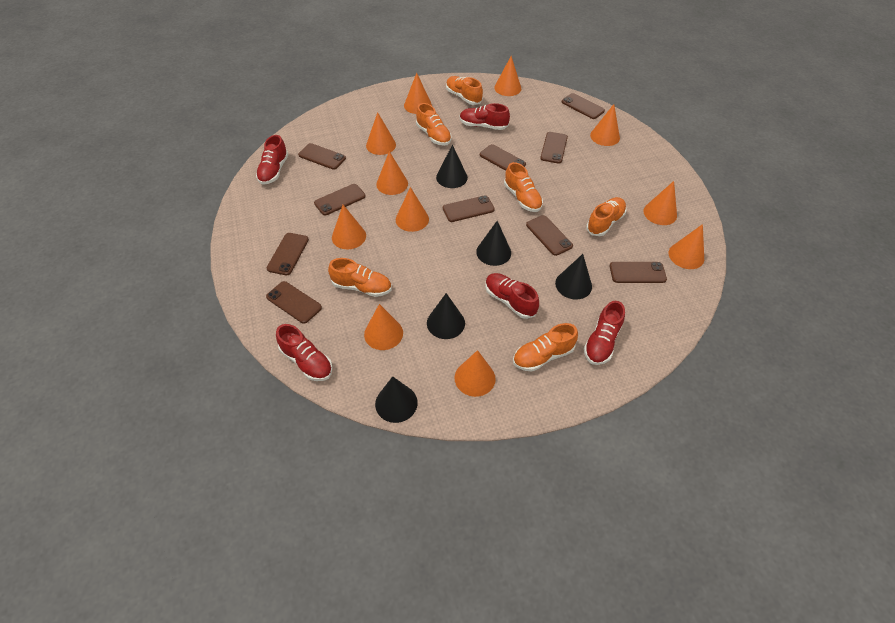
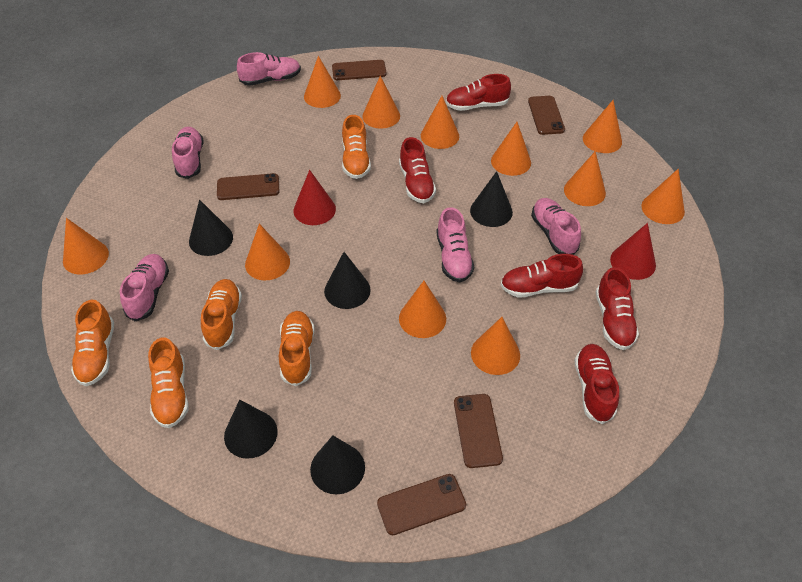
brown phone: [266,281,322,324] [267,233,309,275] [298,143,346,170] [314,184,366,215] [443,195,495,222] [480,144,526,171] [526,215,573,256] [540,132,568,163] [562,93,605,119] [610,262,667,283] = 10 -> [217,173,279,200] [332,60,386,80] [377,474,466,535] [454,394,503,468] [528,96,565,135] = 5
orange shoe: [328,258,392,297] [416,103,452,146] [446,76,483,105] [504,162,543,212] [513,323,578,372] [586,197,627,236] = 6 -> [71,299,114,386] [148,338,189,428] [201,279,242,350] [279,311,314,386] [342,115,371,179] = 5
pink shoe: none = 0 -> [120,254,169,321] [172,127,204,179] [237,52,301,86] [436,207,474,282] [531,198,581,255] = 5
red cone: none = 0 -> [294,170,336,225] [610,223,656,280] = 2

